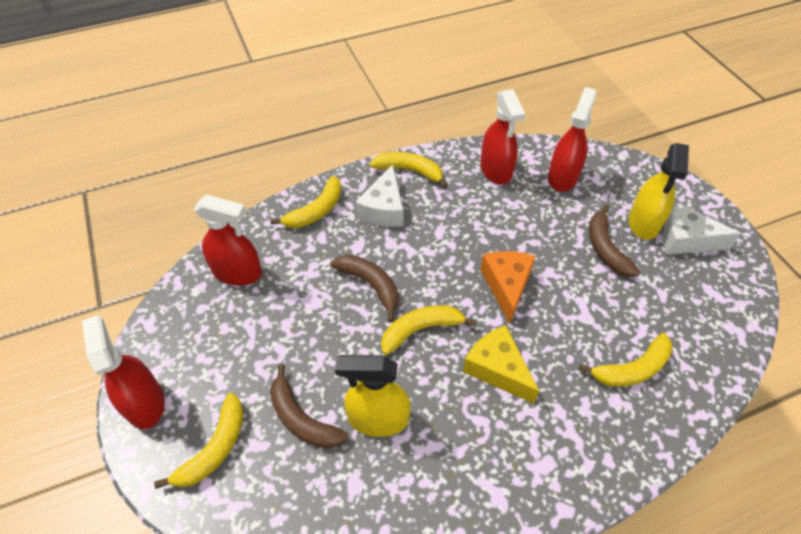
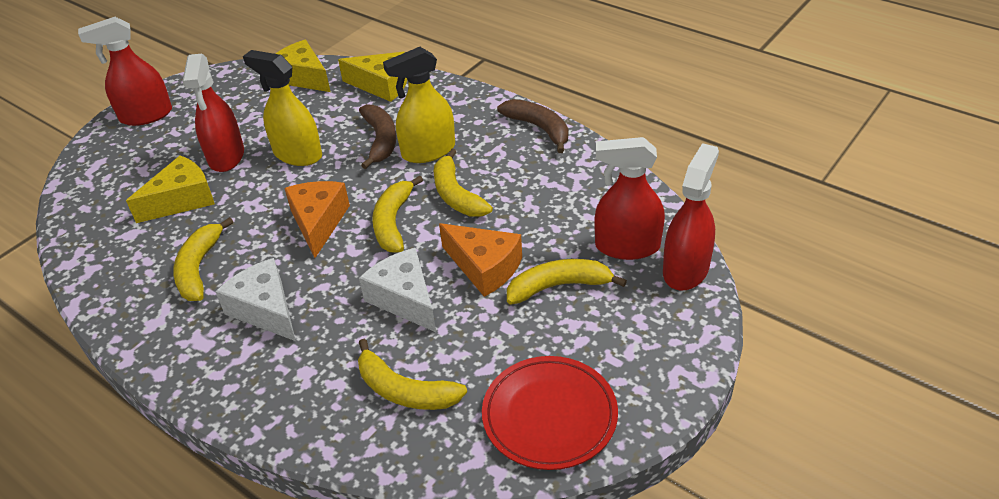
brown banana: [270,364,348,449] [331,255,399,322] [589,204,640,277] = 3 -> [359,104,396,169] [497,99,568,153] = 2
orange cheese: [480,251,536,324] = 1 -> [284,181,350,258] [439,223,522,297] = 2
red plate: none = 0 -> [482,356,618,470] = 1
yellow cheese: [463,325,539,404] = 1 -> [126,155,215,223] [275,40,330,92] [338,52,407,102] = 3

